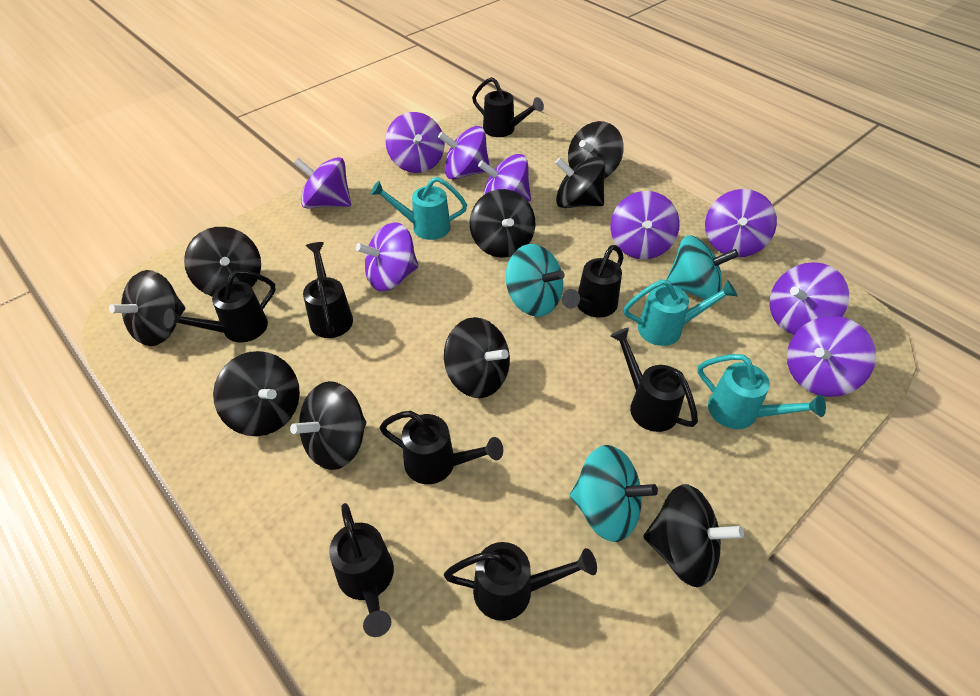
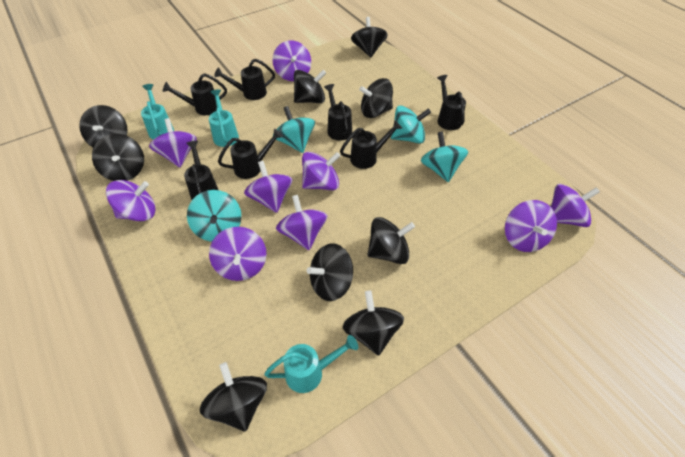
black watering can: [164,270,276,343] [303,242,353,338] [329,503,394,637] [380,411,503,484] [444,542,597,621] [472,77,544,137] [562,245,624,318] [610,328,698,432] = 8 -> [163,73,227,115] [184,141,218,200] [214,59,275,100] [218,129,283,179] [324,84,352,141] [340,120,402,169] [437,75,466,130] = 7
turquoise spinning top: [506,244,565,317] [570,445,658,542] [666,235,739,300] = 3 -> [187,190,242,242] [273,106,315,153] [391,105,431,144] [421,131,468,182] = 4

